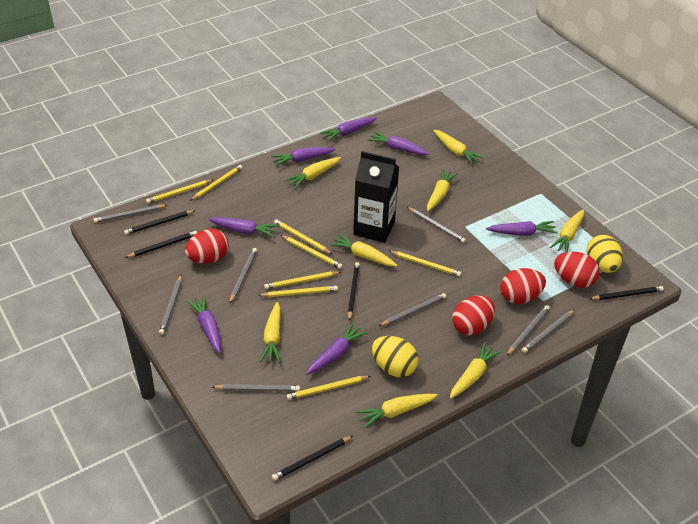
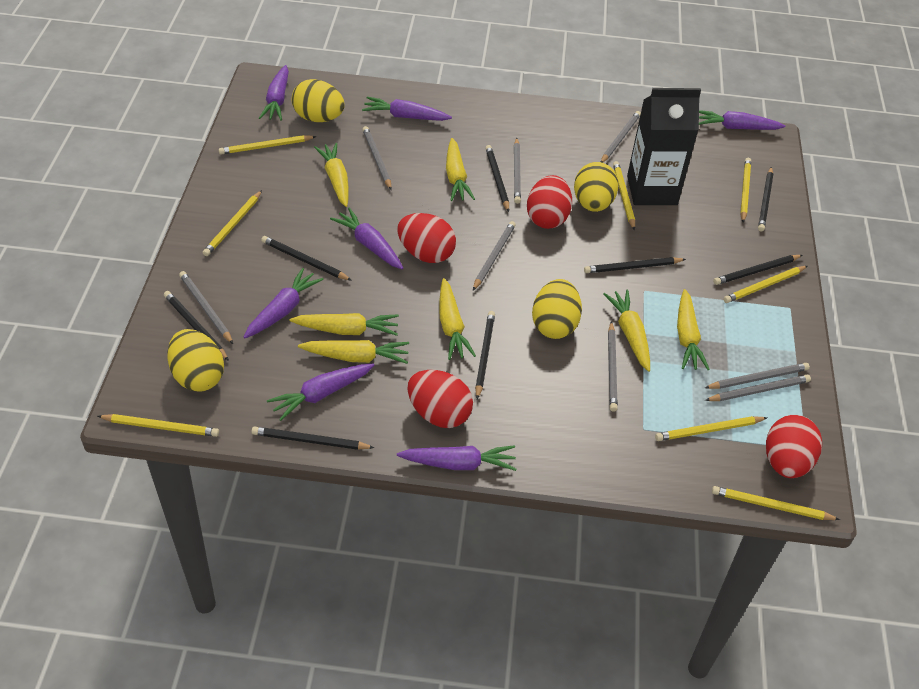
black pencil: [124,210,196,235] [125,231,197,258] [272,436,353,481] [348,262,360,321] [589,286,664,300] = 5 -> [164,291,229,361] [251,426,375,450] [261,236,352,281] [475,311,495,399] [486,145,509,212] [584,257,686,273] [713,255,802,285] [758,167,773,231] = 8
yellow carrot: [260,302,281,363] [284,157,341,189] [329,234,398,266] [356,394,438,429] [427,169,458,211] [434,130,484,165] [450,342,502,398] [550,209,584,252] = 8 -> [290,313,399,336] [298,340,409,364] [314,143,349,207] [439,278,476,360] [446,138,475,201] [603,290,650,372] [677,289,710,370] = 7
yellow egg: [372,336,419,377] [586,235,623,273] = 2 -> [167,329,224,392] [292,79,345,122] [532,279,582,339] [574,162,618,212] = 4

